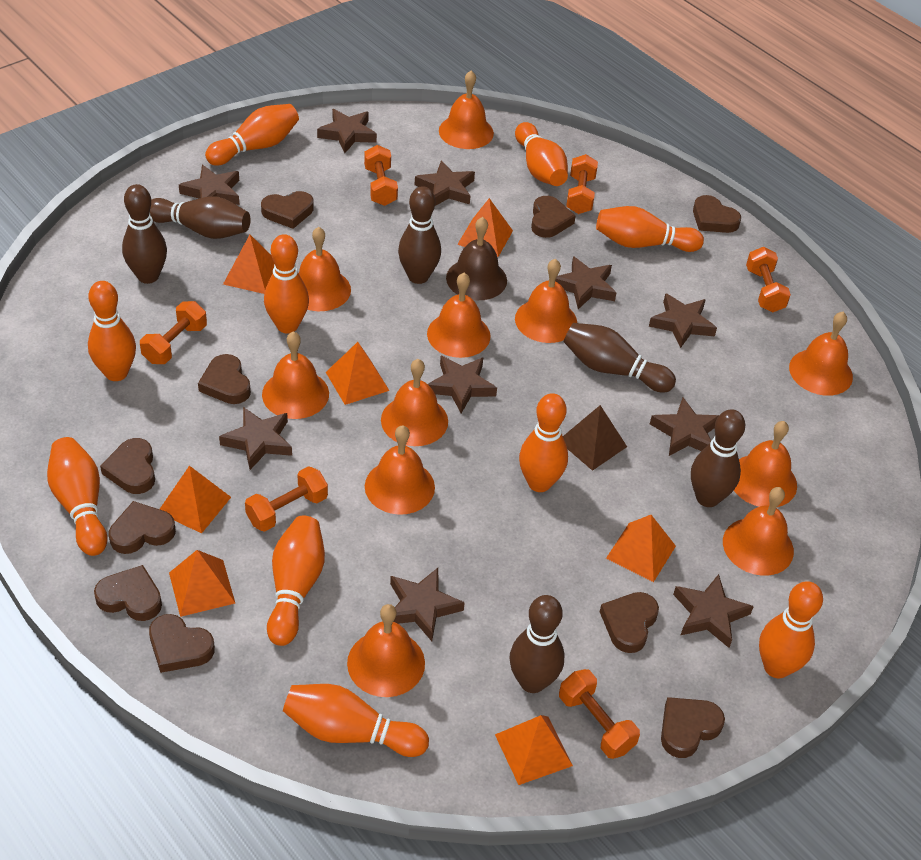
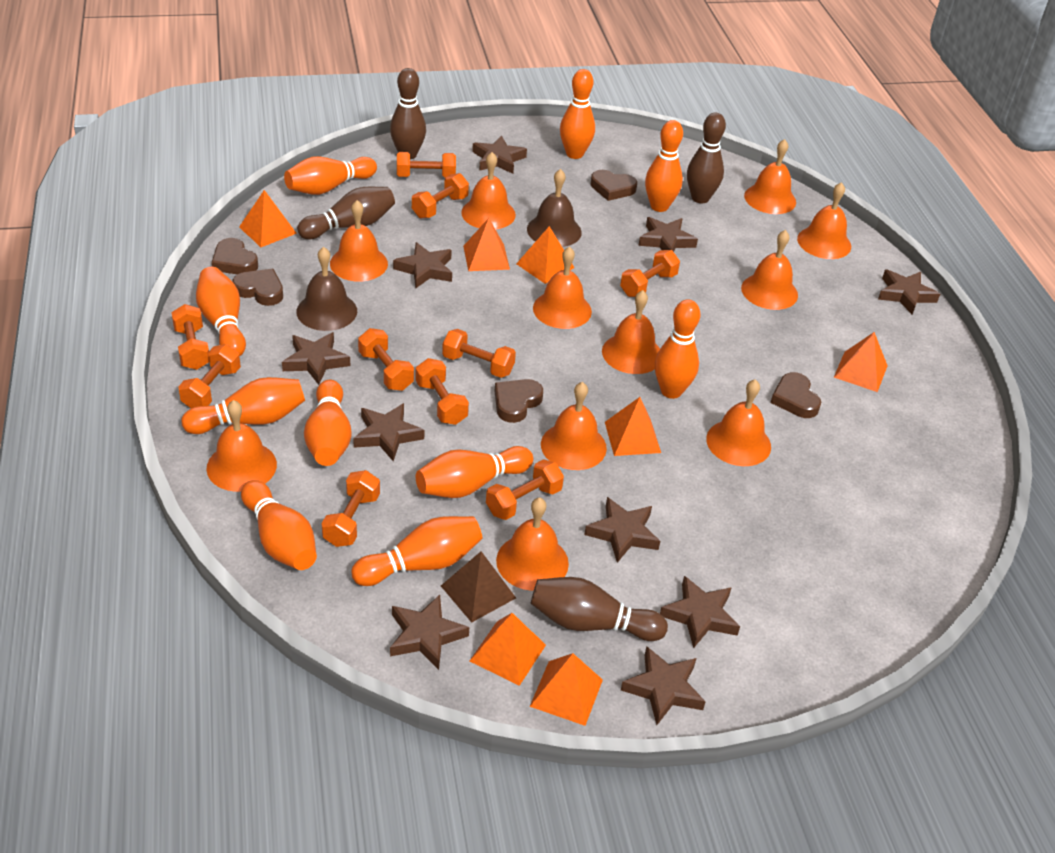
brown bell: [446,217,507,300] = 1 -> [296,247,357,331] [527,169,582,247] = 2
brown bowling pin: [122,184,167,284] [150,196,251,239] [398,186,441,284] [509,595,565,693] [564,323,676,392] [691,409,745,507] = 6 -> [297,187,395,239] [390,68,426,159] [531,577,668,641] [687,113,726,204] = 4
brown heart: [94,565,162,621] [100,438,155,494] [109,501,176,554] [149,614,215,673] [198,354,251,404] [261,191,314,229] [531,196,576,238] [600,592,659,653] [661,697,725,758] [693,195,741,233] = 10 -> [212,238,258,275] [233,269,283,306] [495,379,543,423] [591,170,637,201] [771,372,821,418] = 5
orange dumbbell: [140,301,207,364] [245,466,328,532] [364,145,398,206] [559,669,640,759] [566,154,598,214] [746,247,791,312] = 6 -> [171,304,210,370] [178,344,241,408] [322,470,380,547] [358,328,414,391] [397,152,456,178] [412,173,469,218] [415,358,469,425] [442,329,516,378] [486,459,564,520] [620,250,680,297] = 10

